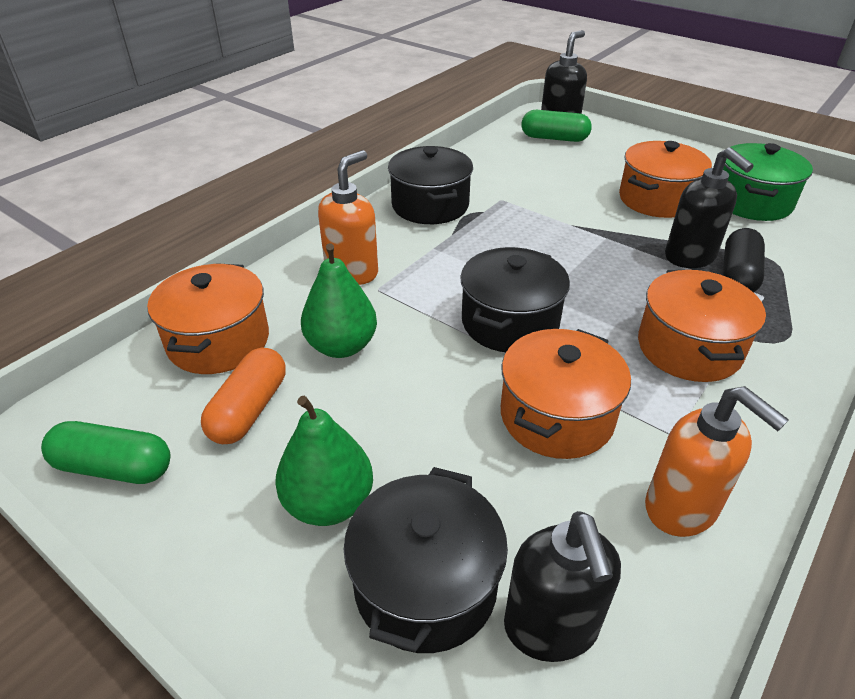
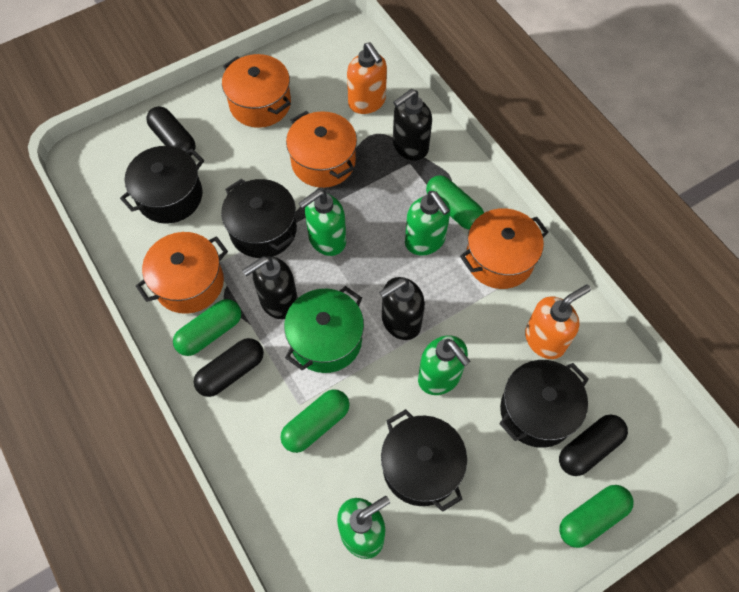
black capsule: [722,228,765,293] = 1 -> [146,106,196,156] [194,338,264,397] [559,414,628,476] = 3
black pot: [344,467,508,653] [388,146,473,224] [460,247,570,352] = 3 -> [120,146,204,224] [221,179,297,258] [381,409,467,512] [499,360,589,448] = 4
green capsule: [41,421,170,484] [522,110,592,142] = 2 -> [173,299,241,356] [280,389,350,453] [426,175,484,230] [559,485,633,548] = 4
green pear: [275,396,373,526] [301,243,377,358] = 2 -> none = 0
green soap dispenser: none = 0 -> [298,189,346,256] [337,496,390,559] [405,191,450,256] [418,336,471,395] = 4
orange capsule: [201,348,286,444] = 1 -> none = 0

